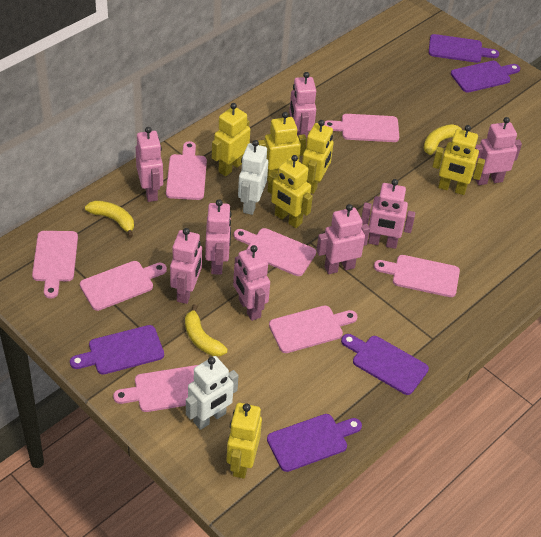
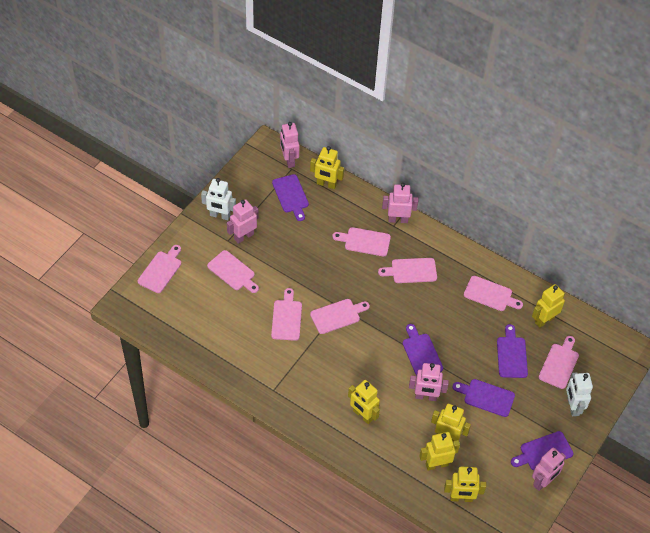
pink robot: [136,127,163,202] [170,228,202,304] [205,199,231,275] [233,245,270,321] [289,72,316,145] [316,204,370,274] [361,179,415,249] [475,117,522,185] = 8 -> [227,199,259,244] [280,122,299,168] [382,183,418,223] [409,363,449,401] [532,447,566,491] = 5
yellow banana: [85,200,134,238] [185,304,228,356] [424,124,465,155] = 3 -> none = 0

